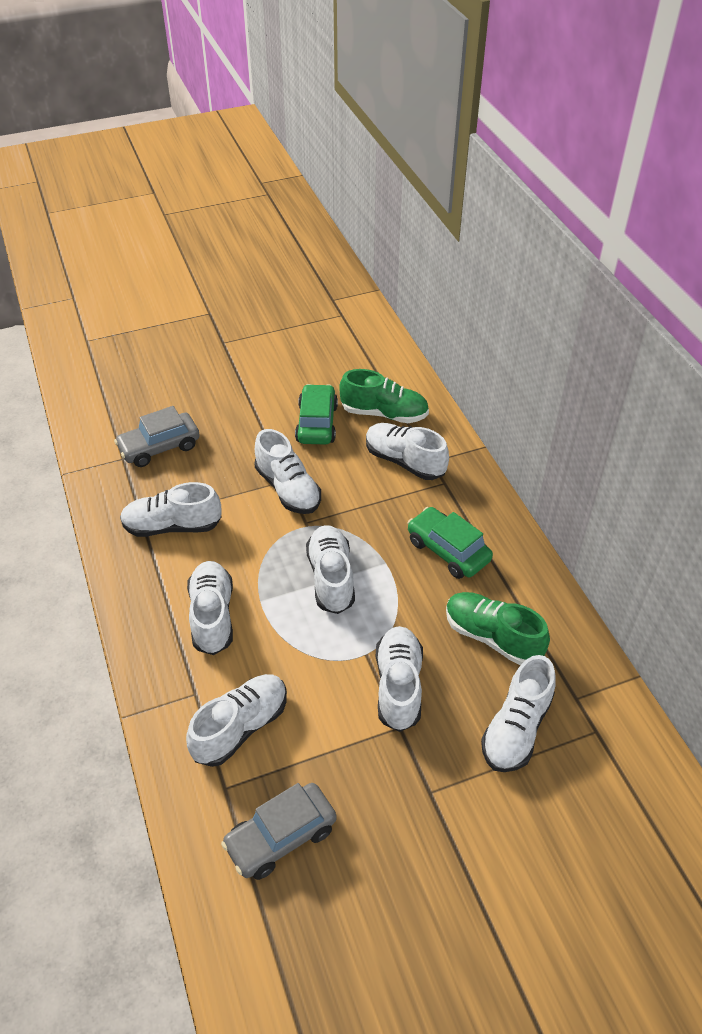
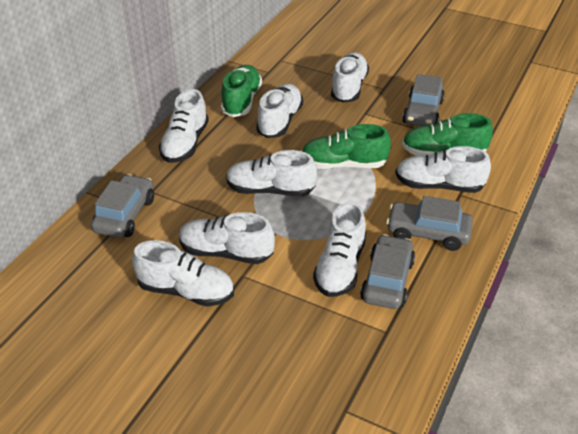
green car: [295,384,338,444] [407,507,493,579] = 2 -> none = 0
green shoe: [339,369,429,423] [446,592,550,665] = 2 -> [221,65,262,117] [302,124,391,169] [402,113,493,156] = 3
grey car: [114,406,200,467] [221,783,337,880] = 2 -> [91,174,154,238] [360,234,415,309] [386,196,473,251] [402,74,445,126] = 4

